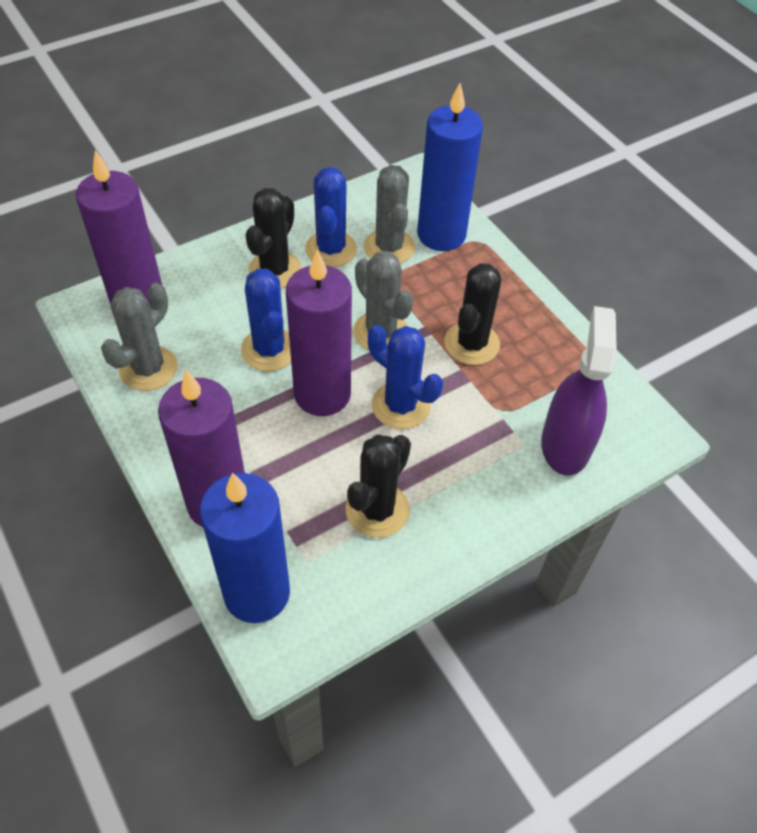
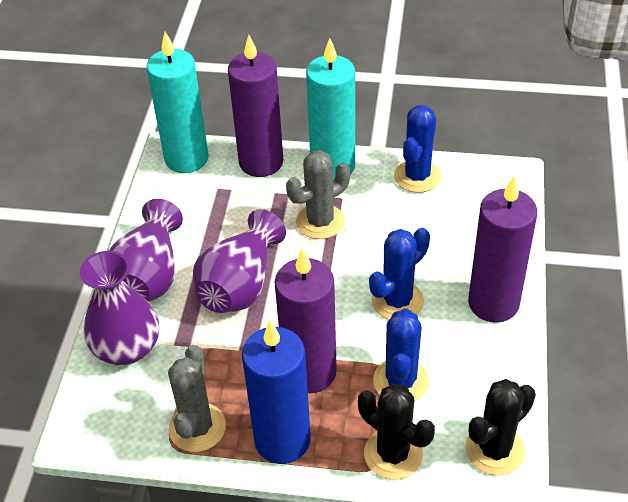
black cactus: [246,188,302,289] [345,435,411,538] [444,263,502,365] = 3 -> [358,384,435,480] [465,379,536,476] = 2
blue candle: [200,473,290,623] [417,83,483,251] = 2 -> [242,321,311,464] = 1
grey cactus: [101,283,178,391] [353,251,413,351] [364,165,415,264] = 3 -> [168,345,226,452] [286,150,350,239] = 2
purple spray bottle: [541,306,617,476] = 1 -> none = 0
purple vase: none = 0 -> [79,251,159,365] [107,199,183,302] [193,209,286,313] = 3
turquoise candle: none = 0 -> [146,32,209,173] [306,38,355,180] = 2

